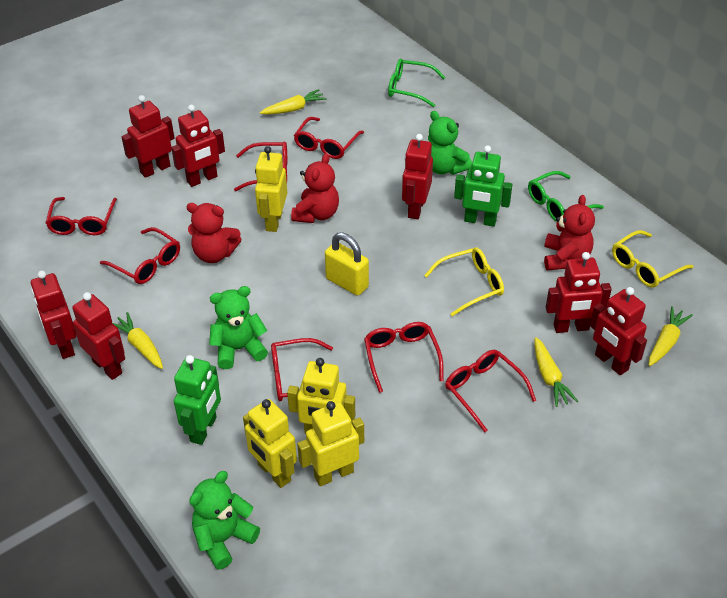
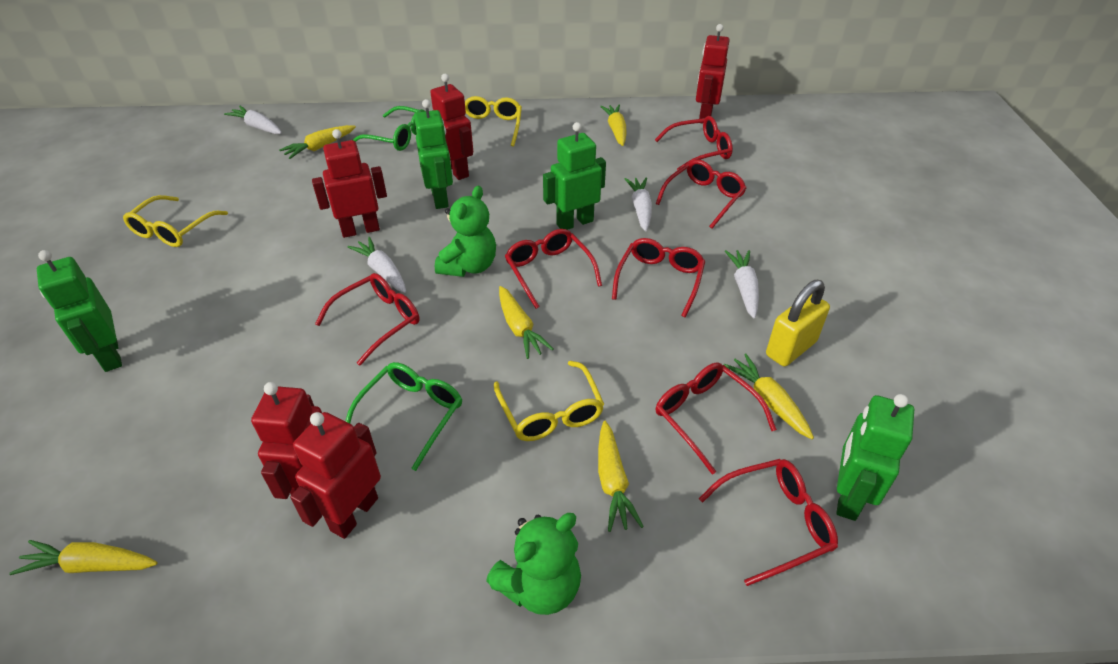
green robot: [174,355,221,445] [454,145,512,227] = 2 -> [37,250,122,372] [414,99,453,209] [543,122,606,230] [836,394,914,521] = 4
green teddy bear: [189,471,260,570] [209,286,268,369] [428,111,472,175] = 3 -> [435,186,496,277] [486,513,581,615] = 2
red robot: [31,271,76,359] [72,292,125,380] [121,95,175,178] [171,105,225,187] [402,134,433,219] [546,252,612,333] [590,287,647,375] = 7 -> [251,382,322,499] [290,412,381,539] [312,129,387,238] [430,74,473,180] [696,24,730,124] = 5
red teddy bear: [187,203,241,263] [291,153,339,223] [544,195,595,271] = 3 -> none = 0
white carrot: none = 0 -> [224,106,282,134] [348,237,406,293] [625,177,652,231] [725,250,759,318] = 4
yellow carrot: [113,312,163,369] [260,89,327,115] [534,337,578,407] [649,306,693,366] = 4 -> [9,540,158,575] [279,125,356,159] [499,286,553,359] [598,421,644,532] [600,105,627,146] [724,354,814,439] = 6
yellow glasses: [424,248,504,316] [612,230,694,288] = 2 -> [123,195,228,247] [465,96,522,147] [494,361,604,441] = 3
yellow robot: [243,399,297,488] [255,146,287,232] [287,358,355,434] [297,401,364,486] = 4 -> none = 0

